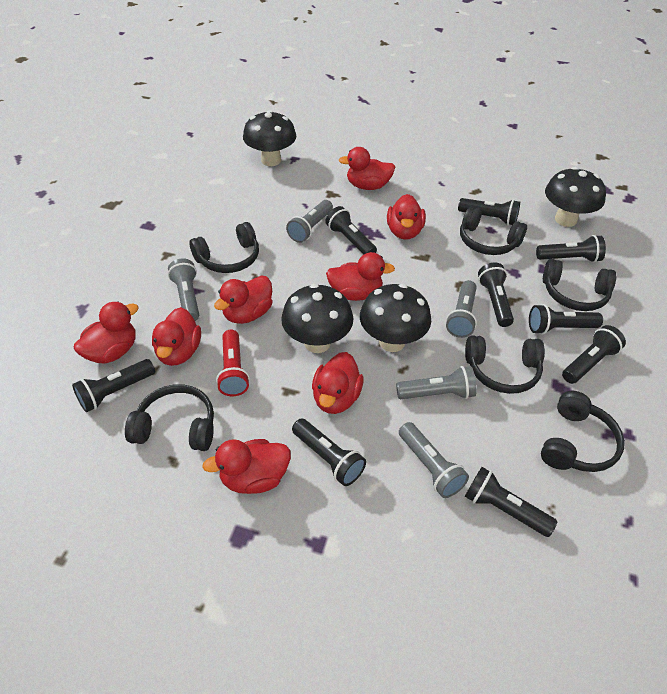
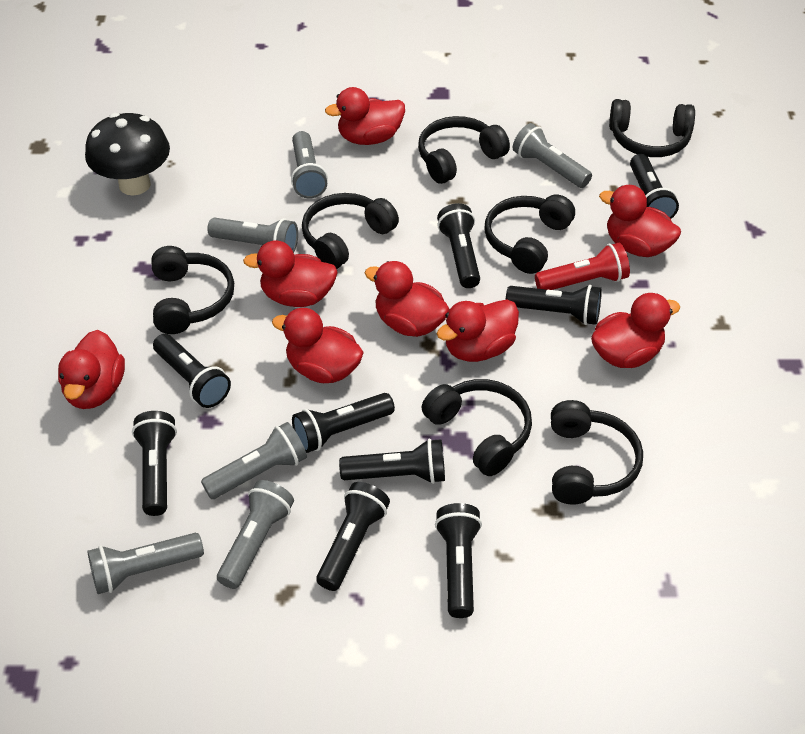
black headphones: [125,384,214,451] [189,222,259,273] [460,206,527,255] [465,335,545,394] [541,391,625,472] [543,259,616,311] = 6 -> [151,246,234,334] [302,193,399,269] [418,116,510,184] [421,379,532,476] [484,195,575,274] [551,400,643,505] [609,99,695,157] = 7
black mushroom: [243,110,296,166] [281,284,353,353] [360,284,431,352] [545,167,606,227] = 4 -> [85,113,170,196] = 1
grey flashlight: [168,258,199,321] [286,200,333,243] [396,366,477,399] [399,422,469,498] [446,280,477,338] = 5 -> [87,533,204,594] [201,422,307,499] [207,217,298,253] [217,480,294,589] [291,131,328,199] [513,123,592,188] = 6

